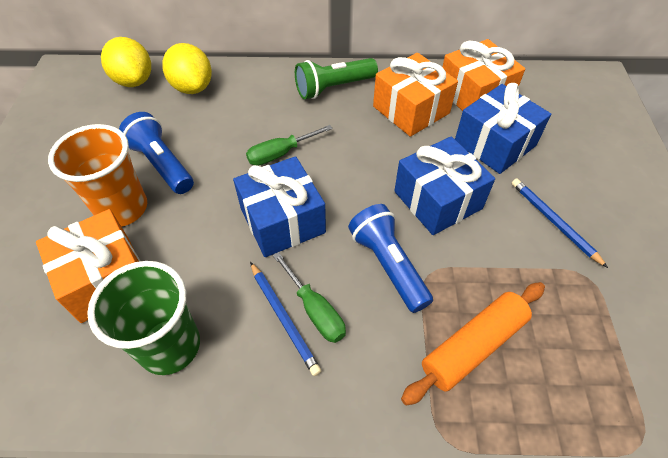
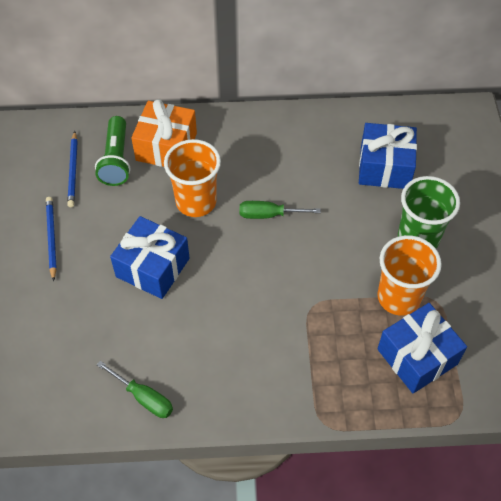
blue flashlight: [119,112,194,194] [348,204,433,313] = 2 -> none = 0
orange cup: [48,124,147,227] = 1 -> [164,139,221,217] [377,235,442,315] = 2
orange gift: [36,209,140,323] [373,53,458,137] [442,39,525,111] = 3 -> [131,99,197,167] = 1
orange rolling pin: [401,282,545,406] = 1 -> none = 0
yellow lemon: [101,37,151,87] [162,43,212,94] = 2 -> none = 0

